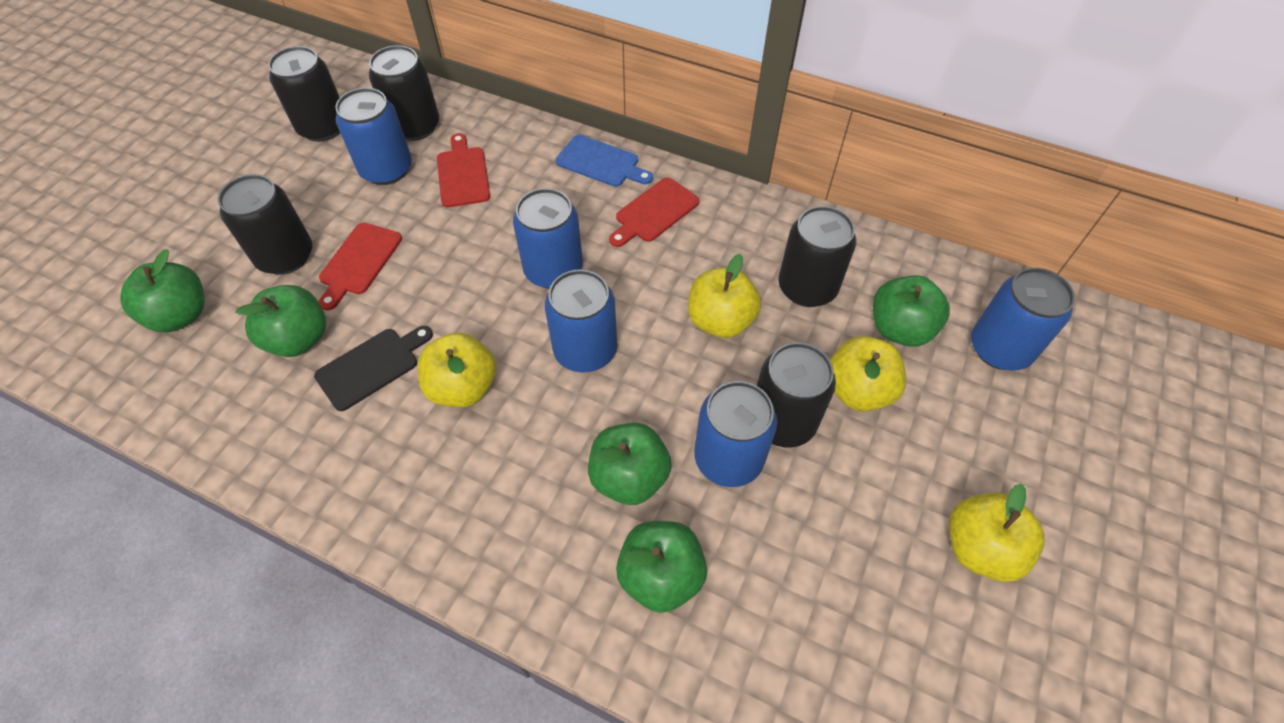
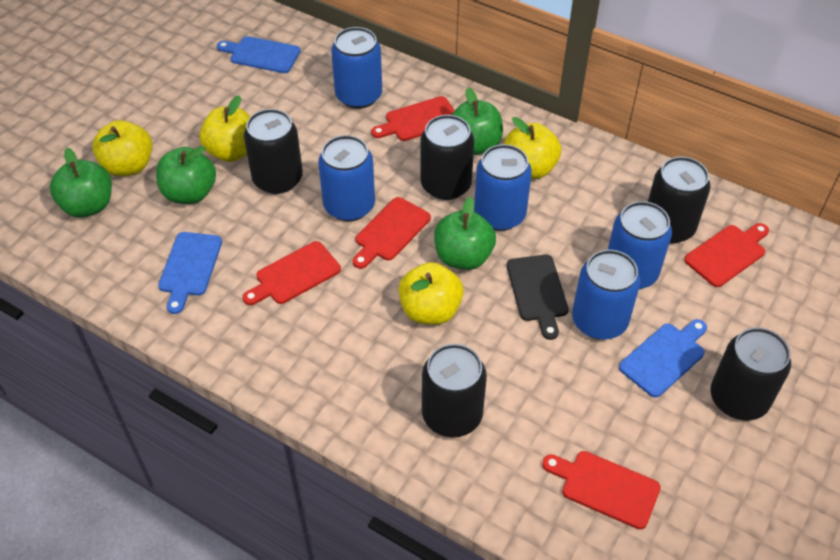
blue cutting board: [556,135,653,187] = 1 -> [158,232,222,314] [217,36,300,73] [619,319,707,398] = 3
green apple: [120,249,205,333] [235,285,326,357] [588,423,672,505] [616,521,707,613] [873,275,950,347] = 5 -> [50,148,112,218] [156,146,216,204] [434,197,496,270] [452,87,503,155] = 4
red cutting board: [319,223,402,310] [437,133,490,207] [609,178,699,247] = 3 -> [243,241,341,305] [353,197,431,269] [371,96,455,141] [542,451,661,529] [684,223,769,287] = 5

